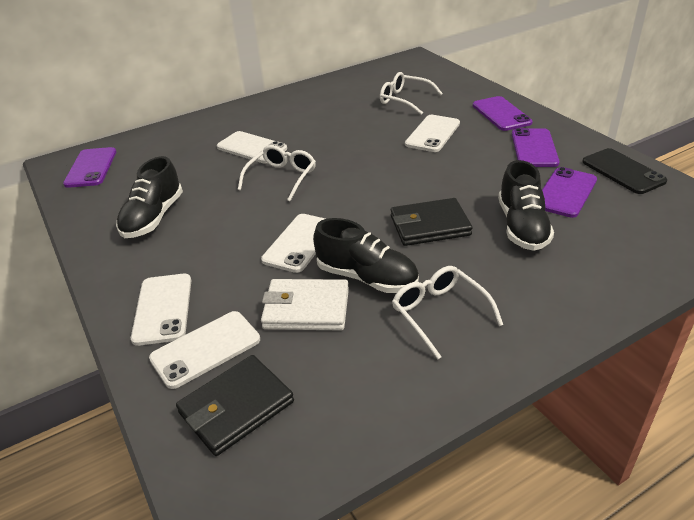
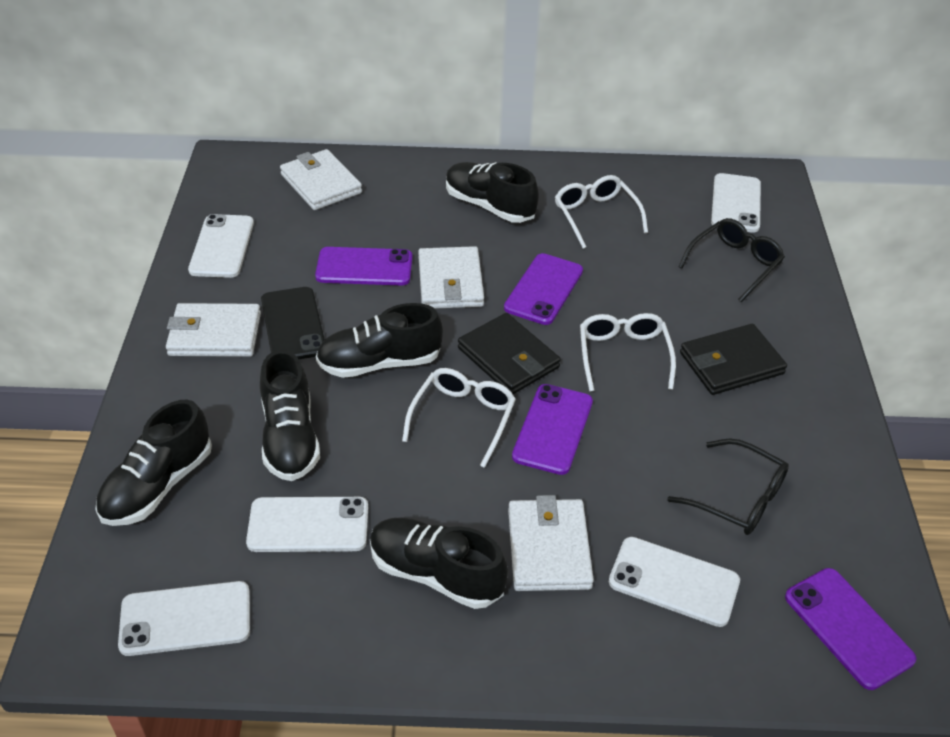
black glasses: none = 0 -> [667,438,789,535] [678,218,785,302] = 2
black shoe: [116,156,183,238] [313,218,419,293] [498,160,554,251] = 3 -> [95,400,212,526] [260,350,320,481] [316,303,443,378] [370,517,508,609] [446,162,539,223] = 5
white wallet: [261,279,349,331] = 1 -> [166,303,261,357] [280,149,362,210] [418,246,484,309] [508,495,594,591] = 4

